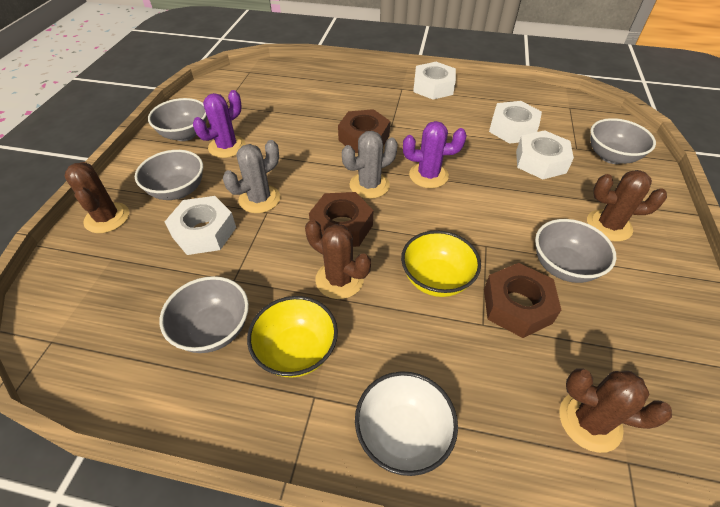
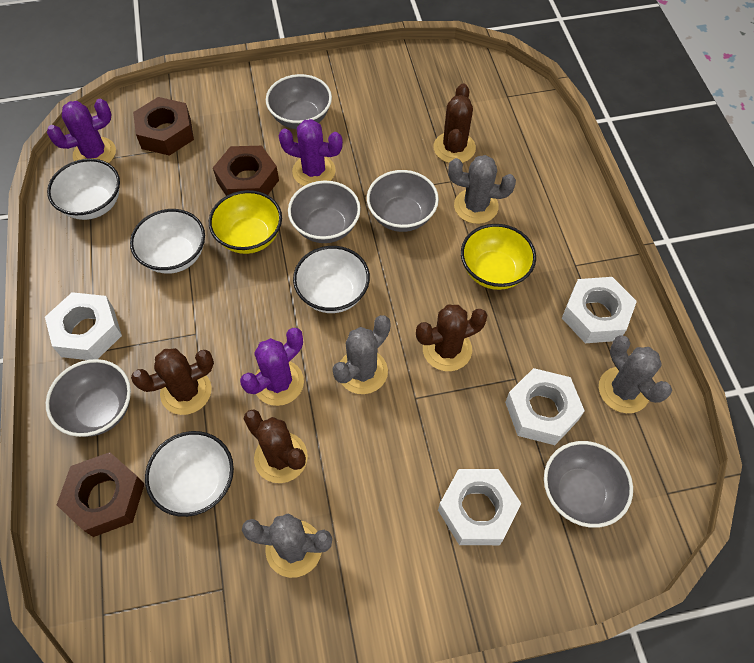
grey cactus: [223,140,280,213] [342,131,398,199] = 2 -> [242,513,332,578] [332,315,391,394] [448,155,516,224] [599,335,672,413] = 4
purple cactus: [193,90,245,158] [403,121,466,188] = 2 -> [47,99,116,163] [240,328,304,406] [278,119,343,186] = 3
white bowl: [355,371,458,476] = 1 -> [47,159,120,220] [130,209,205,274] [145,431,234,517] [293,246,370,313] = 4

